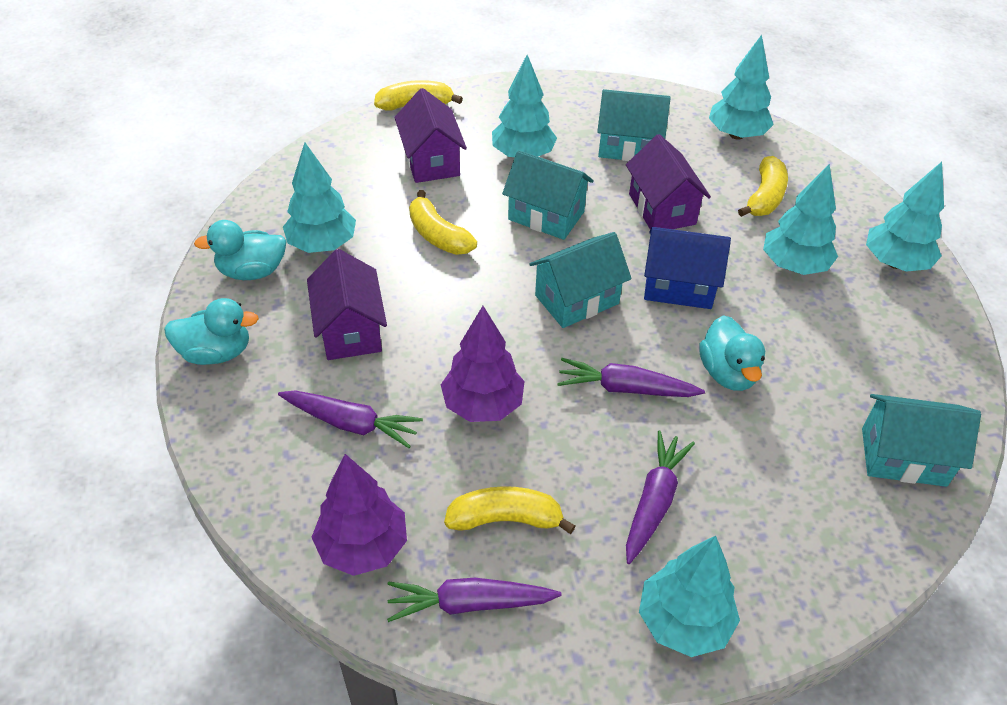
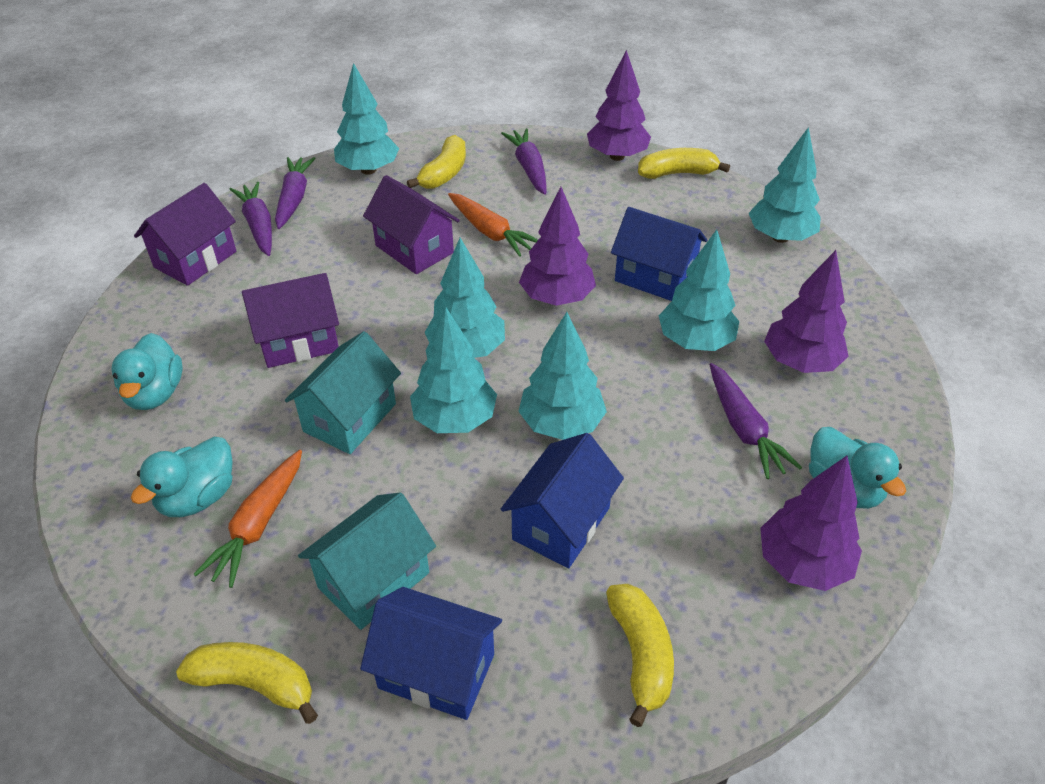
blue house: [644,227,731,309] = 1 -> [360,587,502,720] [501,433,624,568] [611,207,707,301] = 3
orange carrot: none = 0 -> [194,450,302,588] [448,193,538,257] = 2
purple tree: [312,454,407,576] [441,306,525,422] = 2 -> [519,187,596,306] [587,50,651,161] [760,456,862,591] [764,250,849,373] = 4
turquoise house: [502,150,594,240] [529,232,631,328] [597,89,671,161] [862,394,981,487] = 4 -> [285,331,401,454] [298,492,436,630] = 2

